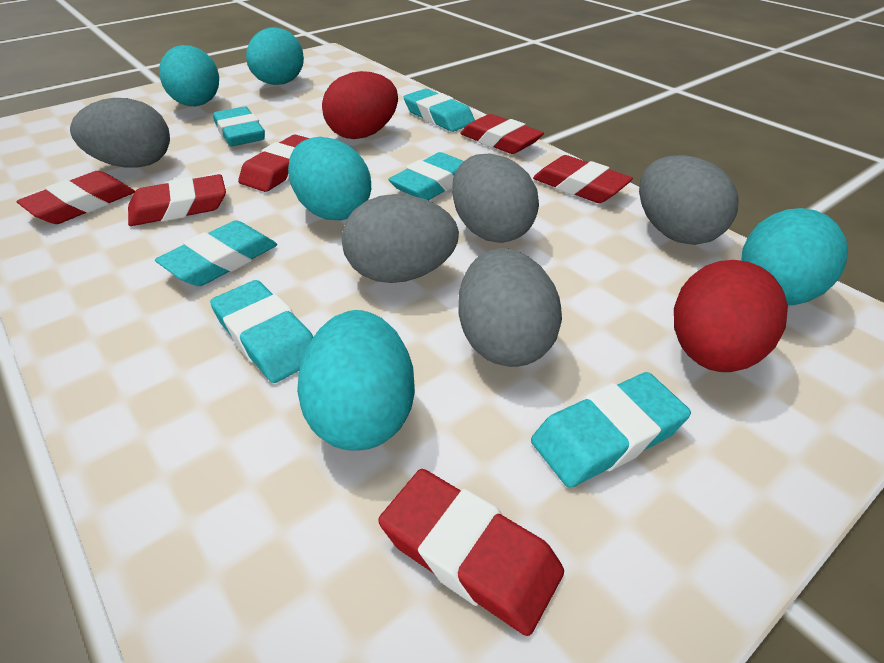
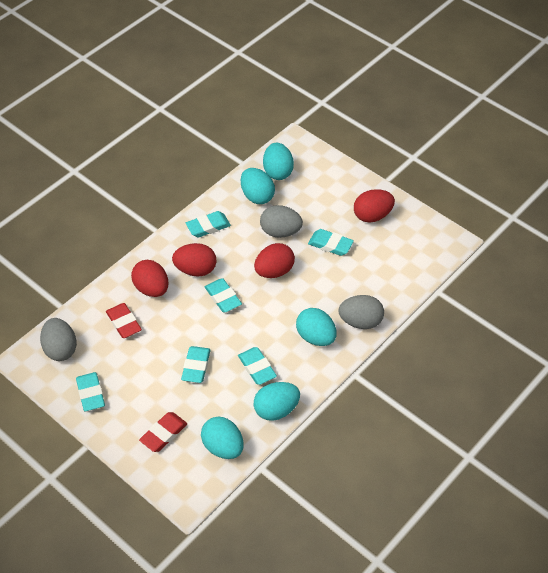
grey egg: [70,98,170,168] [342,194,459,283] [452,153,539,243] [458,248,562,367] [639,155,738,245] = 5 -> [40,318,77,361] [260,205,303,238] [338,295,384,329] = 3
red egg: [322,71,398,139] [674,260,788,372] = 2 -> [131,260,168,297] [172,243,217,277] [254,243,295,278] [354,189,395,223] = 4
red eraser: [17,171,135,224] [128,174,226,226] [238,135,309,192] [378,469,564,636] [460,114,544,154] [533,155,633,203] = 6 -> [106,303,142,338] [139,412,187,452] = 2

